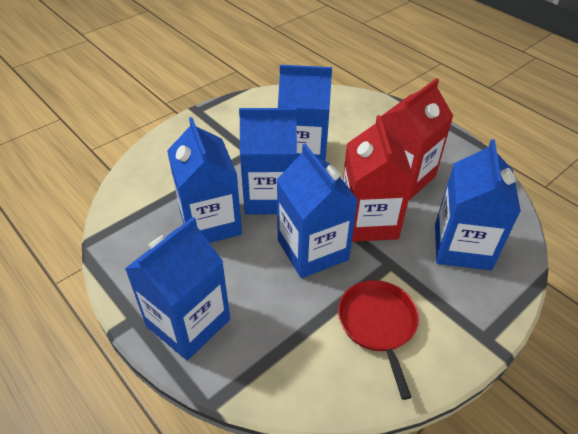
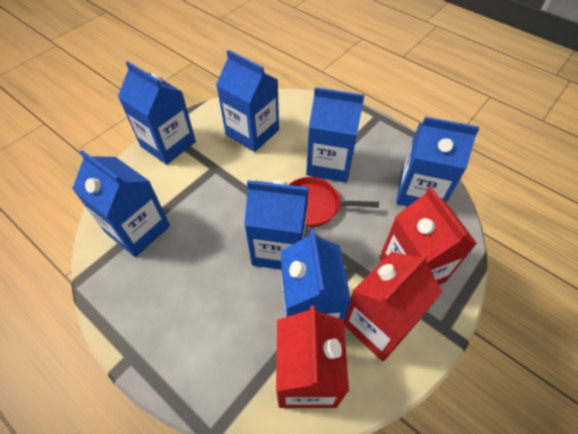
blue carton: [125,217,230,360] [167,117,242,243] [239,108,297,214] [277,143,358,278] [278,65,332,161] [435,139,521,271] = 6 -> [72,150,170,257] [118,61,196,165] [216,50,279,152] [244,180,309,270] [281,229,351,320] [306,87,365,183] [396,117,480,207] = 7
red carton: [343,115,414,242] [380,78,453,200] = 2 -> [276,305,349,408] [344,252,442,362] [379,187,477,285] = 3

